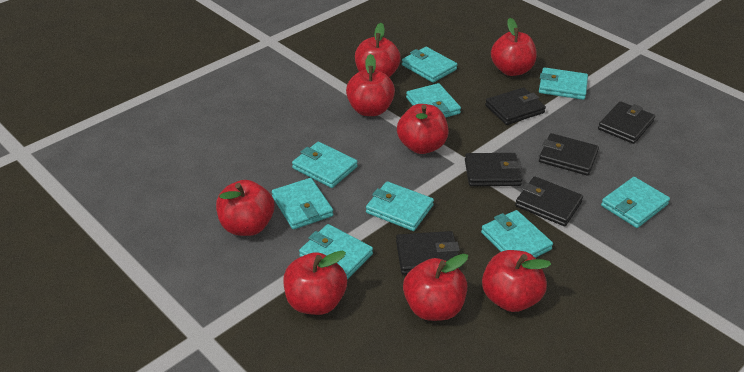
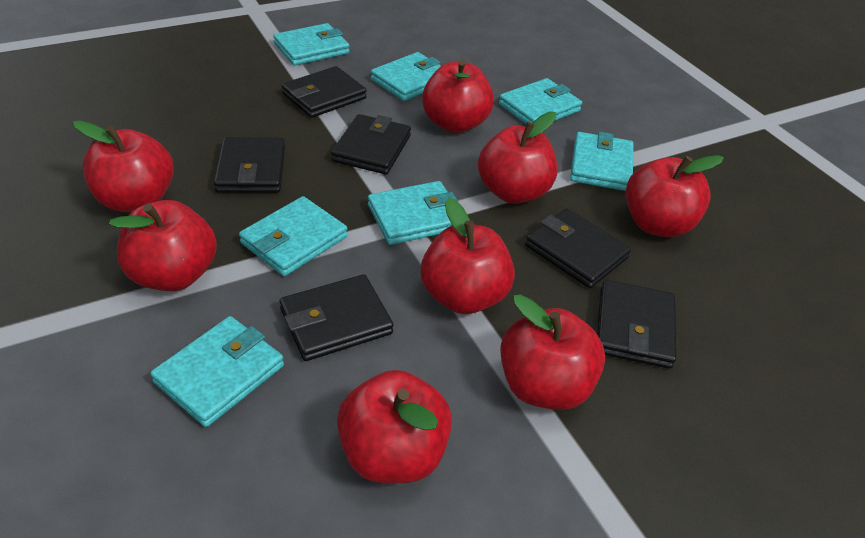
turquoise wallet: [272,178,333,229] [292,142,358,188] [299,224,373,280] [366,181,434,231] [402,47,457,83] [406,83,461,118] [481,210,553,258] [539,67,588,100] [601,177,670,228] = 9 -> [150,316,284,427] [239,196,348,276] [273,23,350,66] [368,181,458,245] [371,52,441,101] [499,78,582,124] [570,132,634,191] = 7

